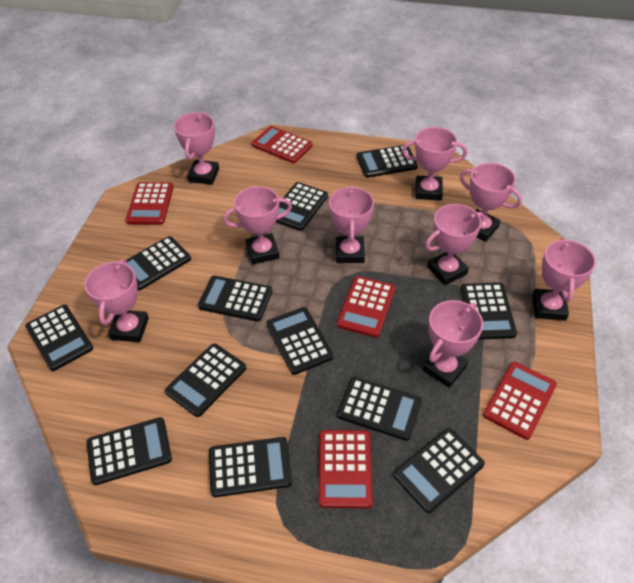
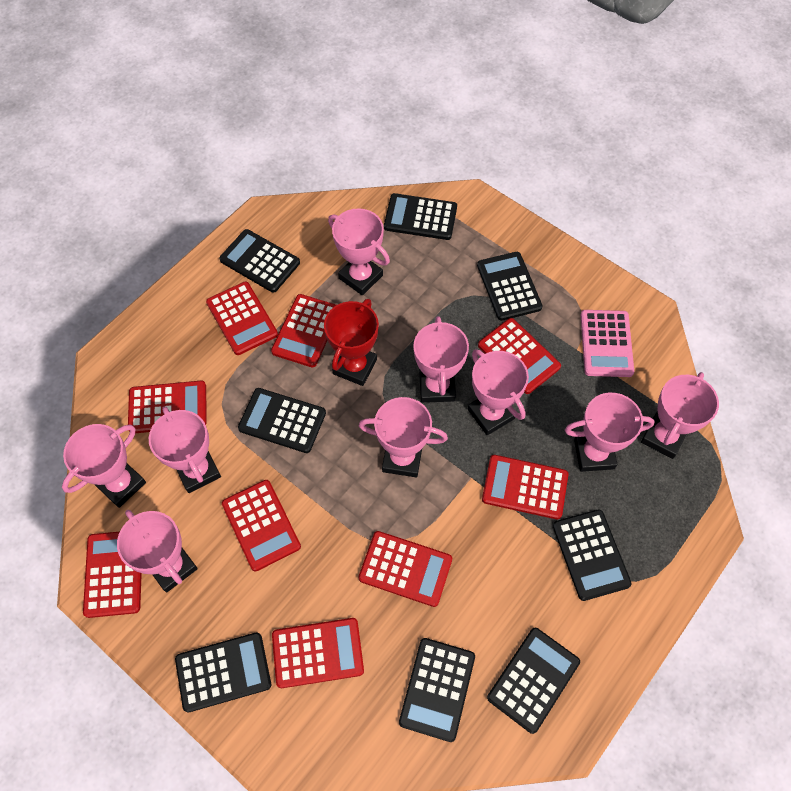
black calculator: [25,305,93,371] [87,417,172,485] [126,236,191,290] [165,344,246,417] [198,276,272,322] [209,437,292,497] [266,307,333,375] [276,182,328,231] [337,377,422,441] [356,145,418,178] [393,428,485,513] [460,282,517,340] = 12 -> [175,632,271,712] [219,229,300,293] [238,388,326,453] [384,193,457,240] [399,638,475,742] [477,252,543,321] [487,628,580,734] [553,509,632,601] = 8
pink calculator: none = 0 -> [581,310,634,377] = 1
red calculator: [125,182,174,225] [252,126,312,163] [319,430,373,508] [337,276,395,338] [483,362,557,440] = 5 -> [83,532,142,618] [128,381,207,433] [206,282,278,355] [222,480,301,571] [271,294,336,368] [272,618,364,688] [359,531,452,607] [478,318,561,394] [482,455,568,519] = 9
red trophy: none = 0 -> [324,299,379,386] = 1

